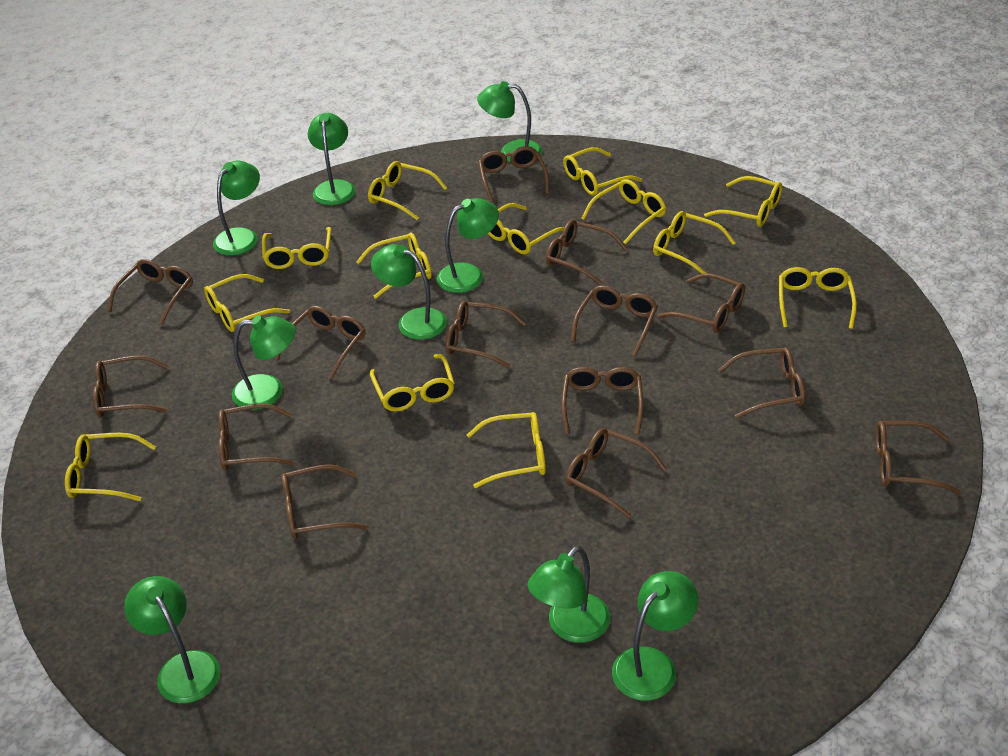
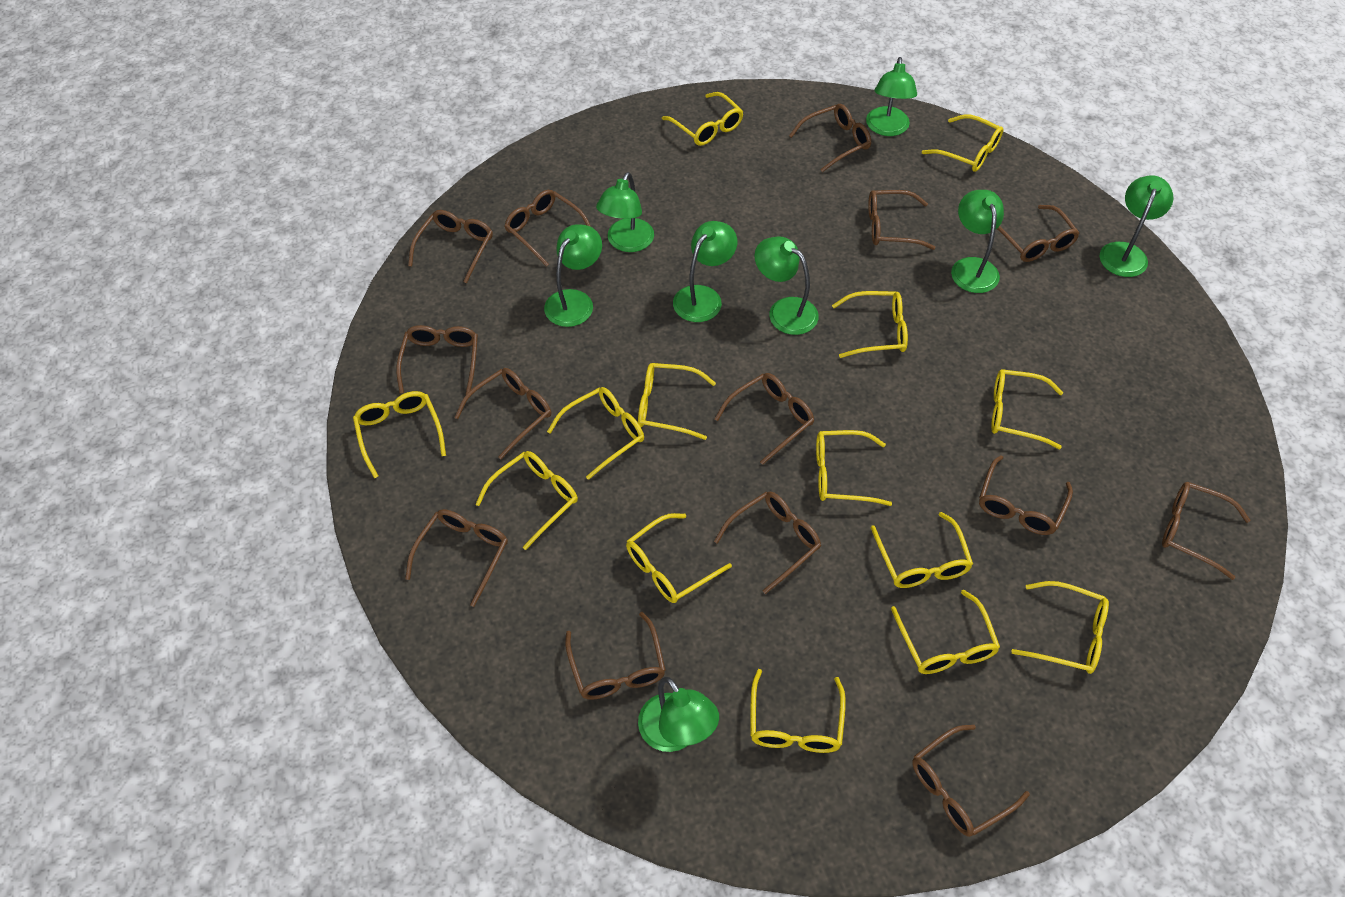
green lamp: [124,576,220,703] [213,161,260,256] [232,315,296,410] [308,113,356,205] [371,244,447,340] [437,198,499,293] [477,81,542,162] [527,546,610,643] [612,571,698,701] = 9 -> [544,224,602,327] [596,172,654,252] [638,677,719,752] [673,221,737,322] [755,236,819,335] [866,57,917,136] [951,190,1004,293] [1100,175,1173,277] = 8
yellow glasses: [65,433,156,501] [204,274,290,332] [262,227,331,269] [356,233,432,299] [368,161,447,220] [370,354,455,412] [467,412,546,488] [488,203,564,254] [563,147,642,196] [581,179,666,244] [653,211,736,274] [704,176,782,227] [779,267,857,329] = 13 -> [353,391,446,478] [475,451,578,550] [547,387,644,480] [626,513,732,603] [638,363,716,440] [662,92,743,146] [750,669,846,753] [816,430,892,506] [832,291,908,358] [871,512,973,588] [891,590,1000,674] [922,114,1003,172] [991,369,1063,449] [1011,581,1109,674] = 14

